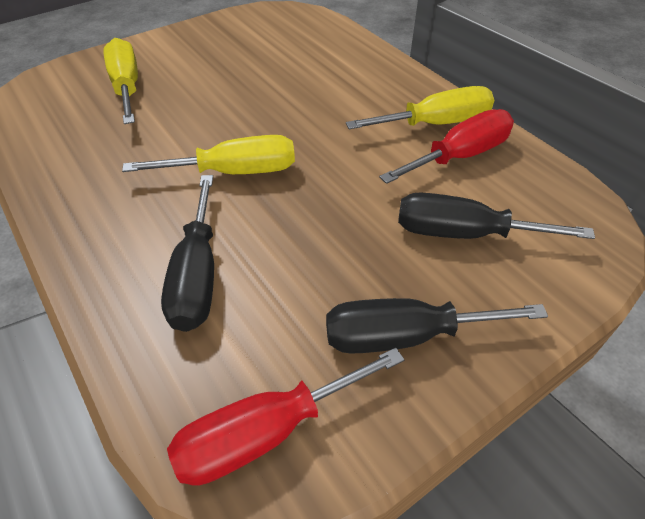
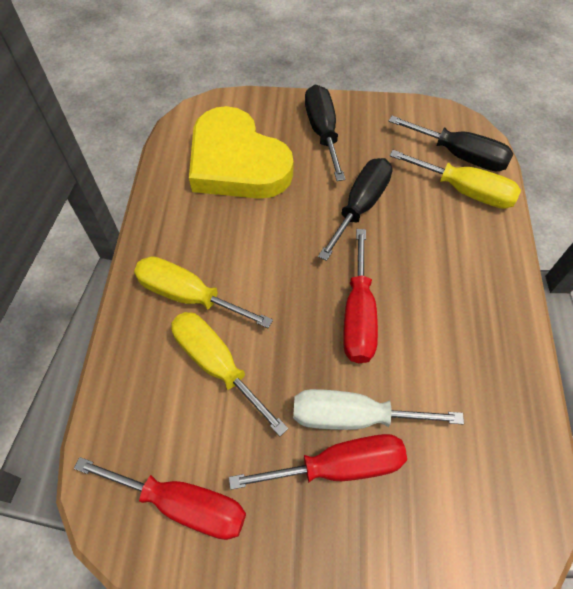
red screwdriver: [167,348,404,486] [379,109,514,184] = 2 -> [74,457,246,540] [229,434,407,490] [343,229,378,363] = 3
white screwdriver: none = 0 -> [293,389,464,430] = 1
yellow heart: none = 0 -> [189,106,294,199] = 1

